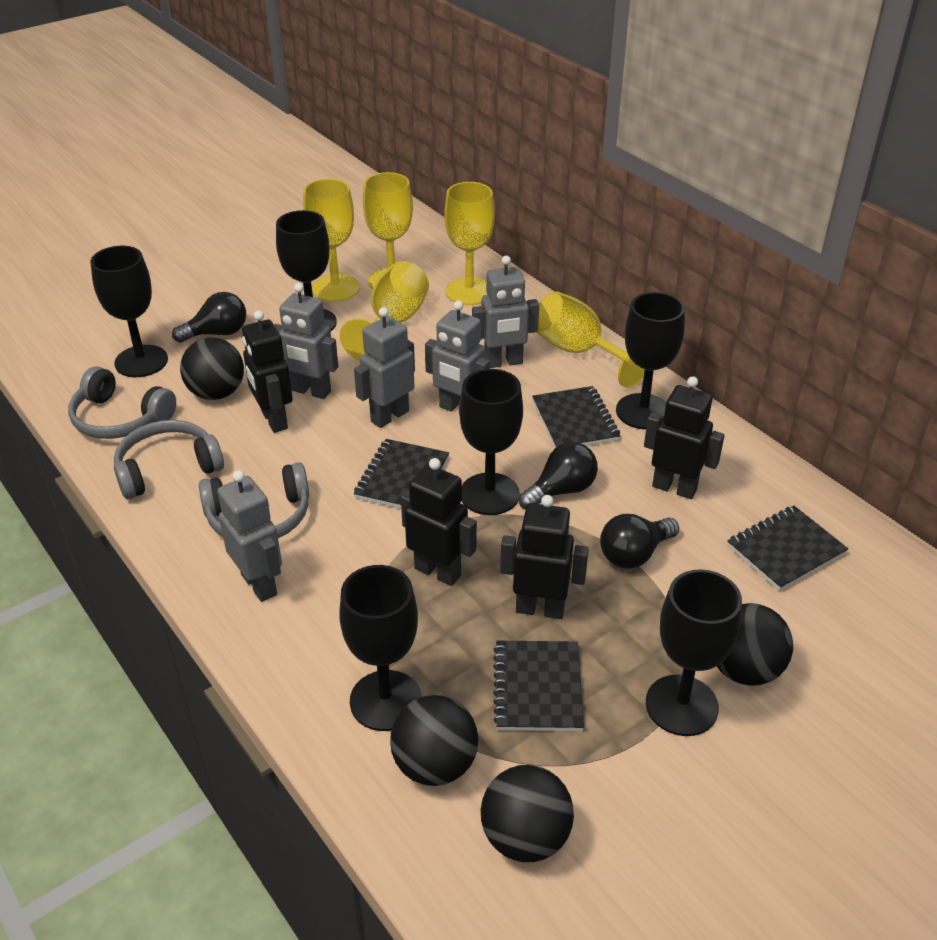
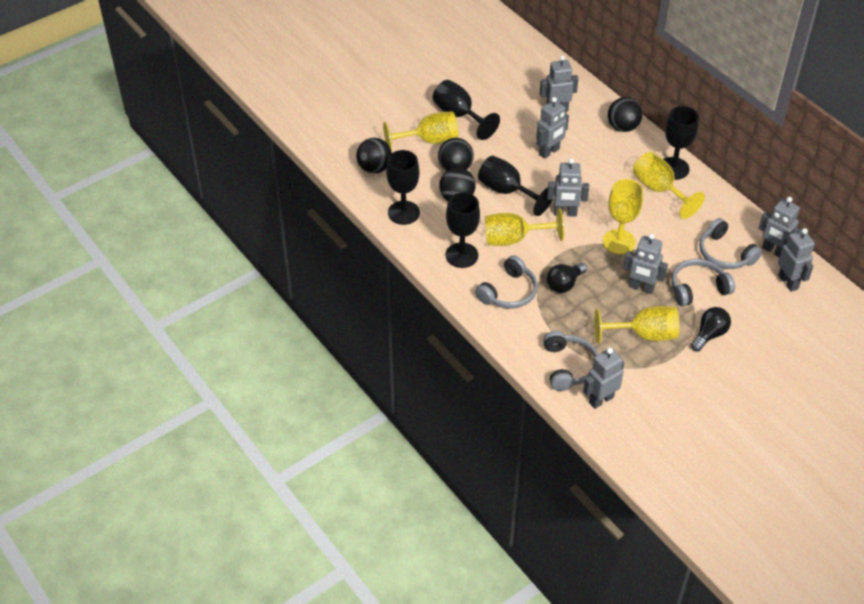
black goblet: [90,246,168,377] [276,210,337,331] [339,565,422,731] [459,369,523,515] [616,292,685,429] [646,569,742,736] = 6 -> [386,150,420,225] [433,80,500,140] [445,192,480,268] [478,156,552,216] [663,106,699,180] = 5
black light bulb: [172,292,246,343] [519,442,598,509] [600,514,679,569] = 3 -> [547,263,587,293] [691,307,731,352] = 2
black notebook: [354,439,449,508] [493,641,584,731] [532,386,620,448] [727,506,848,591] = 4 -> none = 0
black robot: [242,310,293,433] [401,458,477,586] [500,495,589,619] [644,376,725,499] = 4 -> none = 0
grey headphones: [68,366,176,439] [114,420,224,499] [199,462,309,538] = 3 -> [475,255,538,309] [543,331,598,391] [672,259,735,307] [699,218,762,269] = 4
grey robot: [217,470,282,602] [274,283,338,399] [354,307,415,428] [425,300,490,412] [472,256,539,368] = 5 -> [536,97,569,159] [540,55,578,112] [547,158,589,217] [583,348,624,409] [623,234,668,294] [759,197,801,257] [778,228,815,292] = 7

